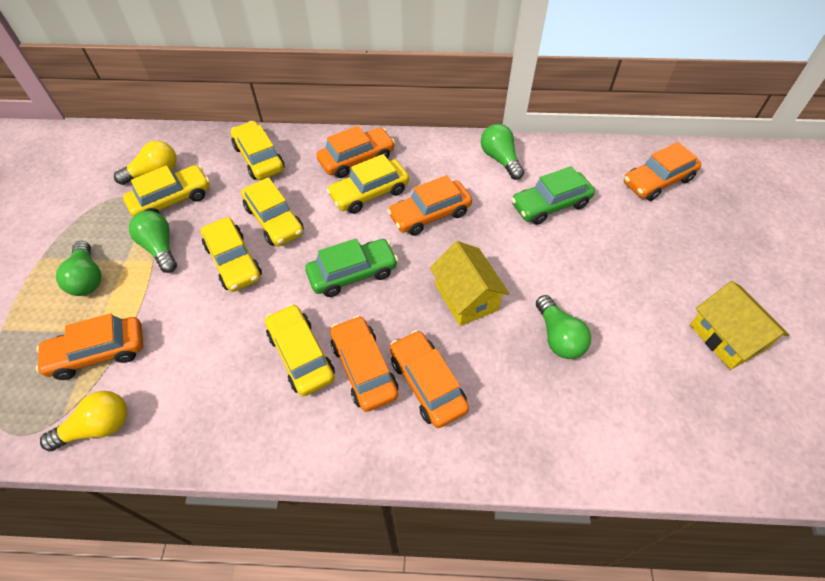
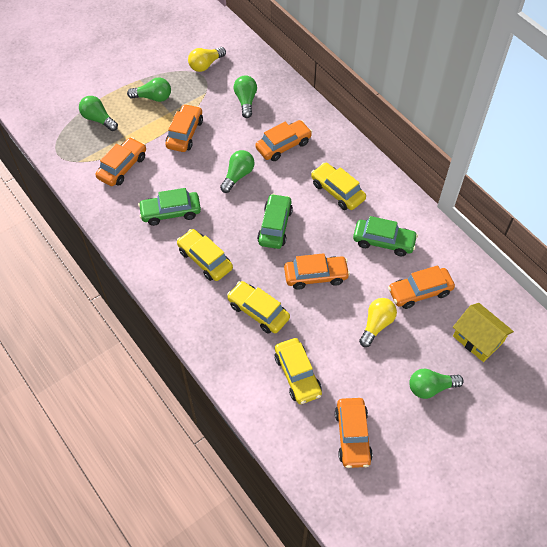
green car: [305,238,398,297] [511,166,595,225] = 2 -> [138,188,201,226] [257,194,293,249] [353,216,418,256] = 3
green light bulb: [56,241,101,296] [129,211,177,273] [481,124,524,180] [536,295,591,359] = 4 -> [79,96,118,131] [127,78,171,102] [220,150,254,193] [234,75,257,118] [409,368,464,399] = 5
yellow car: [123,165,210,217] [201,217,262,292] [231,121,285,180] [241,177,304,246] [265,304,335,396] [327,154,409,214] = 6 -> [177,229,233,281] [227,281,290,334] [275,338,322,404] [311,162,366,210] = 4
yellow house: [430,241,510,326] [690,281,790,370] = 2 -> [453,303,514,362] = 1

